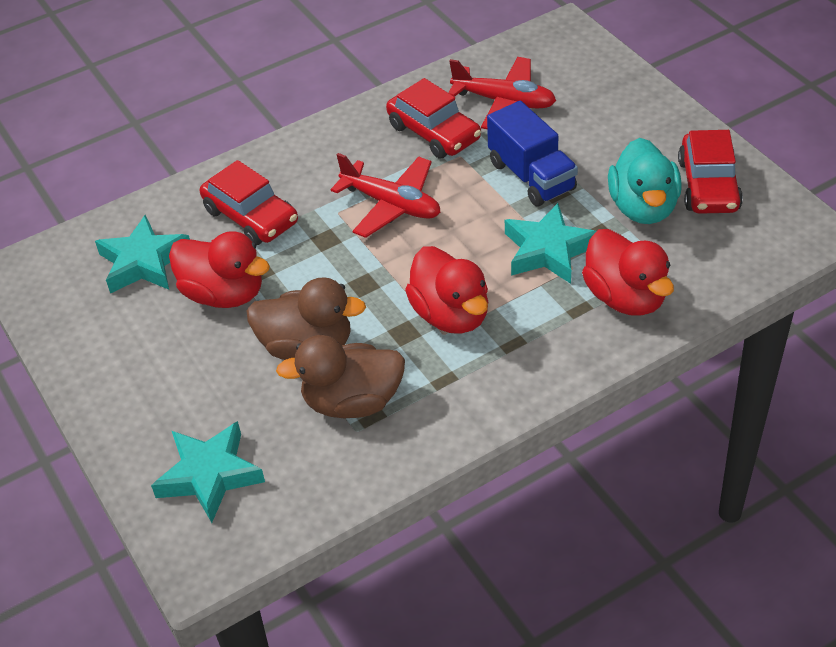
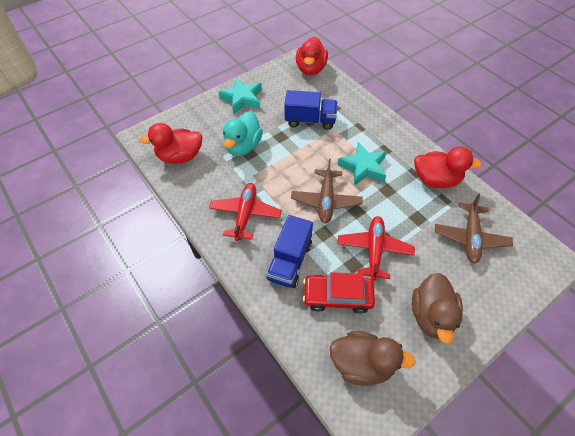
blue truck: [487,101,578,207] = 1 -> [267,215,313,288] [284,90,337,130] = 2
brown plane: none = 0 -> [291,159,362,224] [435,194,513,264] = 2
red car: [200,160,298,245] [386,78,481,159] [678,130,743,214] = 3 -> [303,272,375,314] = 1
turquoise star: [95,215,190,294] [151,421,265,523] [505,203,597,284] = 3 -> [218,77,262,114] [338,142,387,186] = 2

